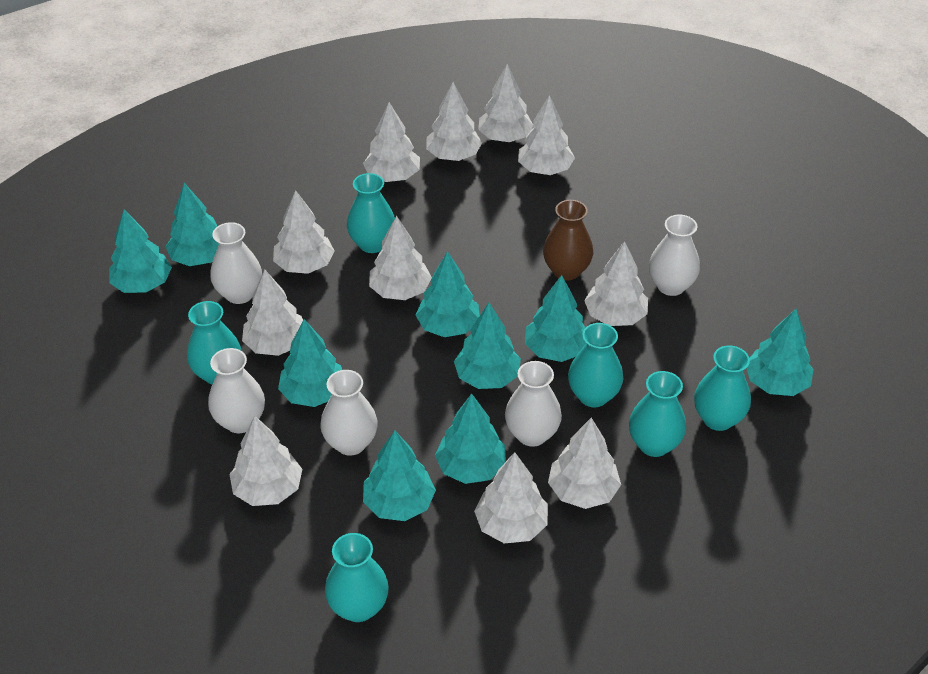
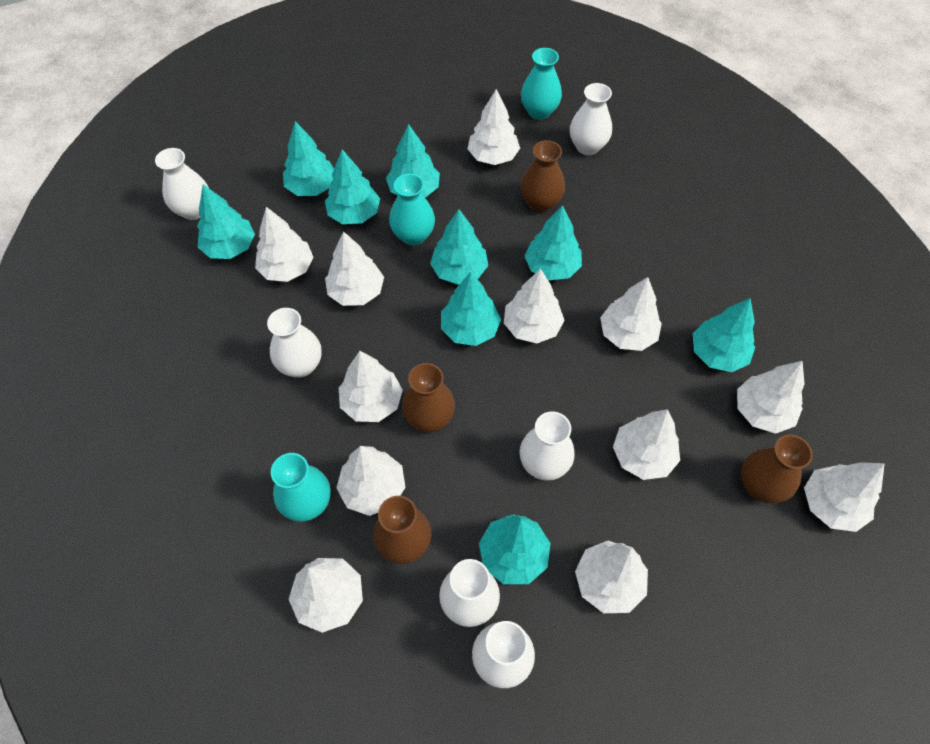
brown vase: [543,200,593,280] = 1 -> [373,496,431,564] [402,363,455,432] [520,140,565,213] [741,434,813,504] = 4
turquoise vase: [187,301,242,384] [325,533,389,622] [347,173,395,253] [568,323,623,407] [629,371,686,457] [694,346,751,431] = 6 -> [271,453,331,522] [389,174,435,246] [521,48,562,120] = 3
white tree: [229,416,302,506] [242,270,303,356] [273,190,335,274] [363,102,420,182] [369,216,432,300] [426,82,482,161] [474,452,548,543] [478,64,533,142] [518,95,575,175] [548,418,621,509] [584,241,648,326] = 11 -> [255,207,313,282] [289,558,363,633] [325,231,384,306] [337,446,406,516] [339,351,403,422] [468,89,520,165] [504,269,564,344] [575,541,648,613] [600,277,662,351] [613,409,680,480] [737,361,805,433] [804,462,885,532] = 12
white vase: [208,348,265,433] [210,222,262,304] [320,370,378,456] [505,361,562,447] [649,214,700,296] = 5 -> [155,148,209,220] [267,308,322,377] [439,559,500,627] [472,621,535,688] [519,411,575,481] [570,83,612,155] = 6

